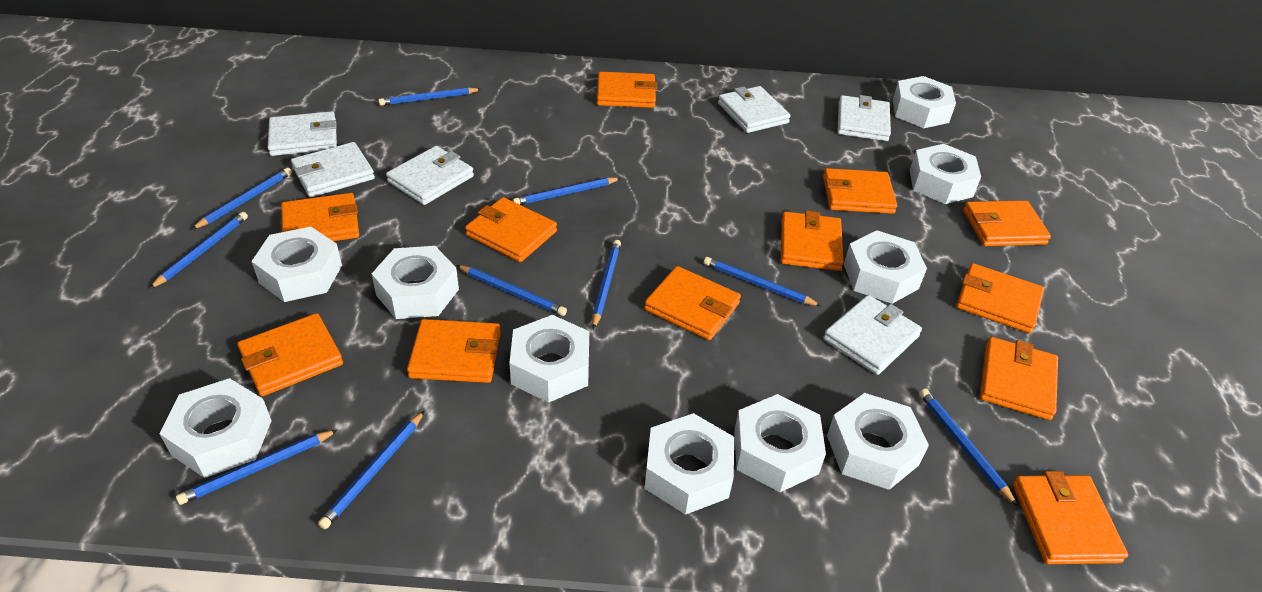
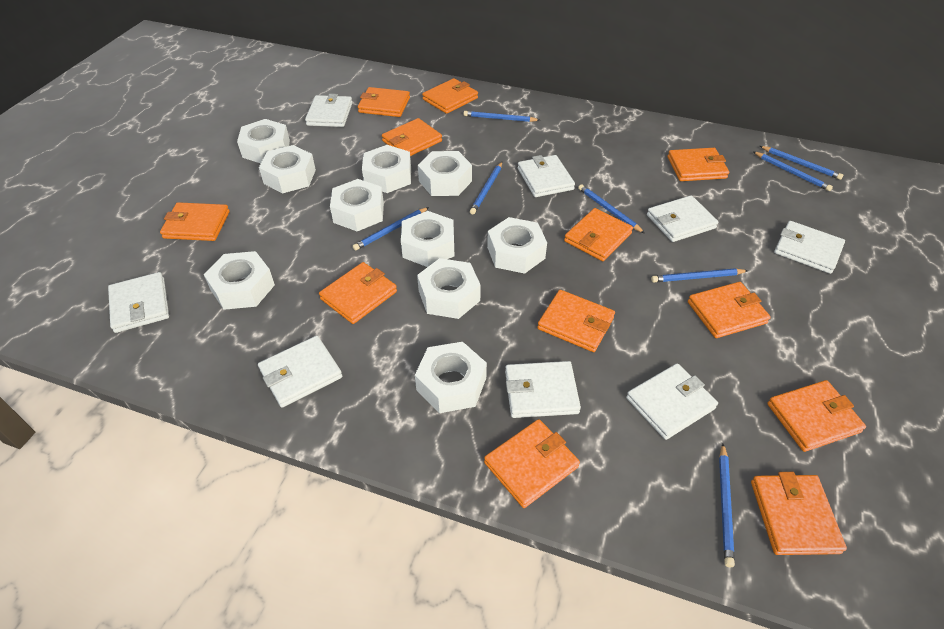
blue pencil: [149,212,248,289] [176,430,337,505] [191,168,292,230] [318,410,425,529] [379,87,481,106] [457,265,567,316] [513,177,621,205] [592,240,621,329] [704,257,821,306] [919,389,1017,506] = 10 -> [353,207,429,251] [463,111,540,122] [470,162,502,215] [578,184,644,233] [651,268,748,282] [719,444,735,567] [753,151,833,191] [760,146,843,180] = 8
white wallet: [268,111,337,156] [291,142,375,197] [386,146,474,205] [718,86,790,133] [823,295,922,375] [838,95,891,141] = 6 -> [108,272,169,333] [258,336,342,408] [305,94,352,127] [505,361,581,418] [518,155,575,197] [626,363,718,440] [647,196,718,242] [774,221,845,274] = 8

